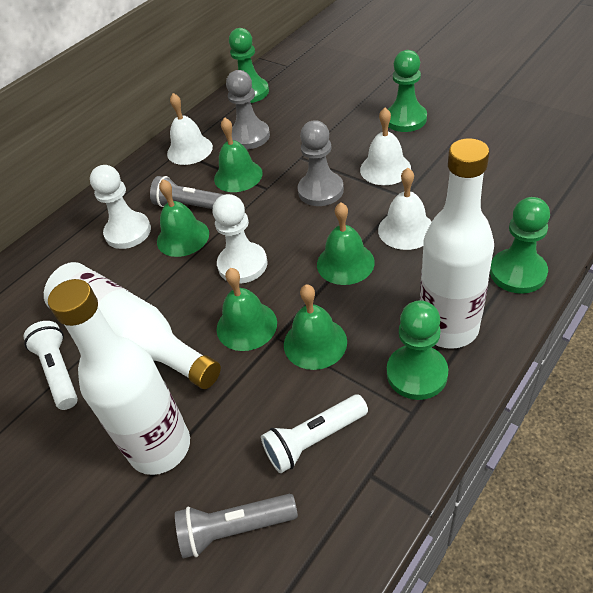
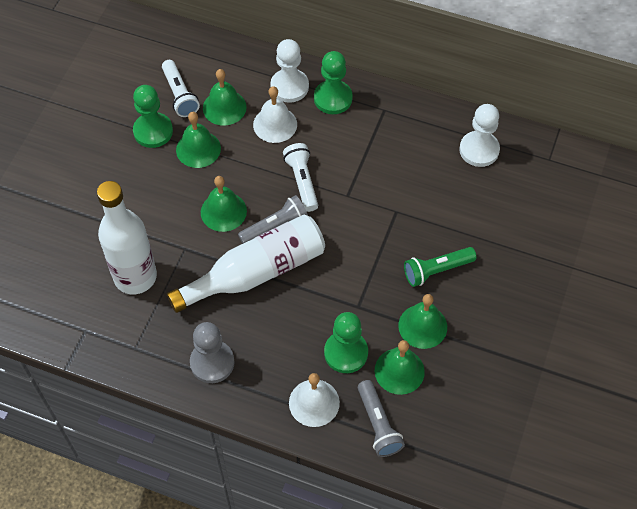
green flashlight: none = 0 -> [404,247,477,287] = 1
green pawn: [229,28,269,103] [387,300,448,400] [388,50,427,132] [490,197,550,294] = 4 -> [133,85,173,148] [314,51,353,114] [324,312,368,373] = 3
grey pawn: [226,70,270,149] [297,120,344,206] = 2 -> [190,322,235,383] = 1
white bell: [167,93,213,165] [360,108,411,185] [378,168,432,250] = 3 -> [253,86,297,143] [289,373,340,427] = 2
white bottle: [44,262,221,389] [48,279,190,475] [420,138,494,349] = 3 -> [97,181,157,294] [167,215,325,313] = 2

